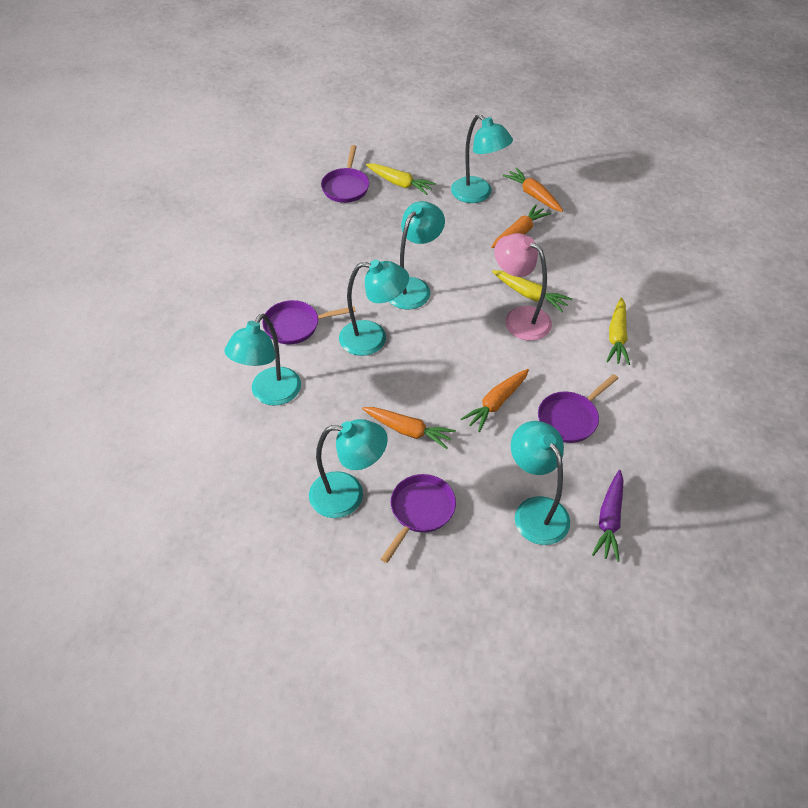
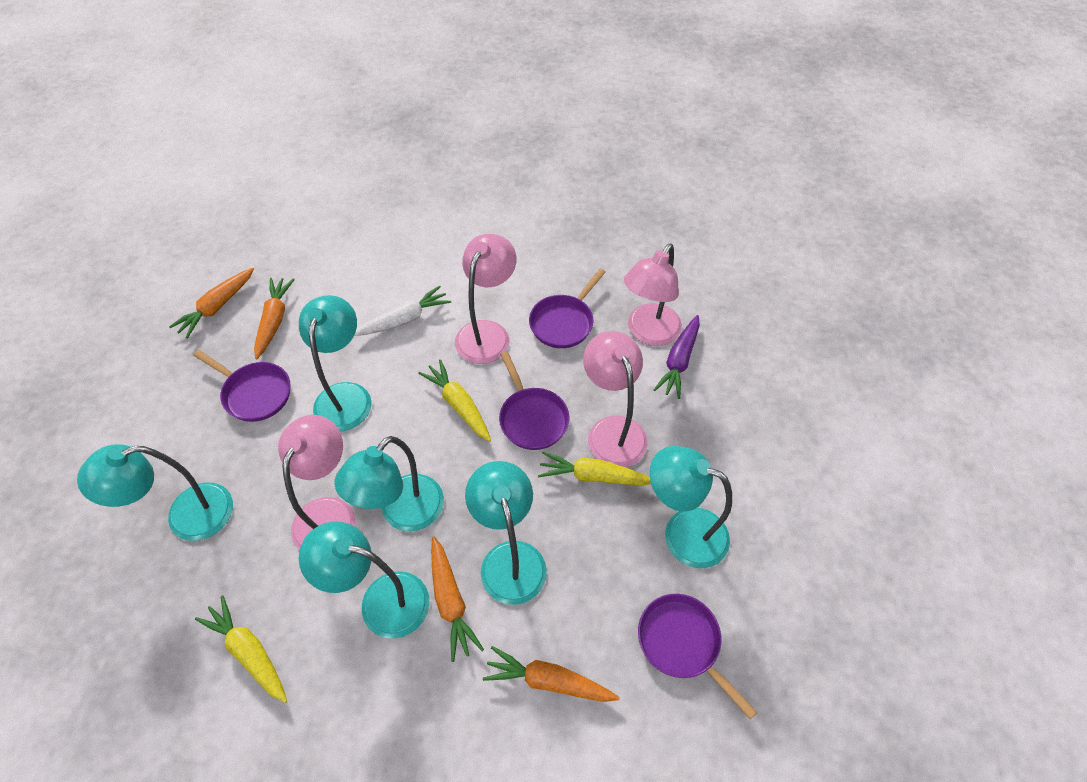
pink lamp: [494,233,552,341] = 1 -> [278,415,356,550] [455,234,517,364] [583,331,647,467] [624,244,682,346] = 4
white carrot: none = 0 -> [354,285,451,336] = 1

